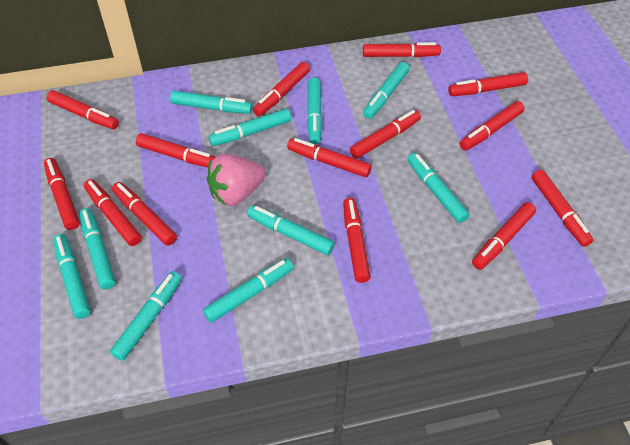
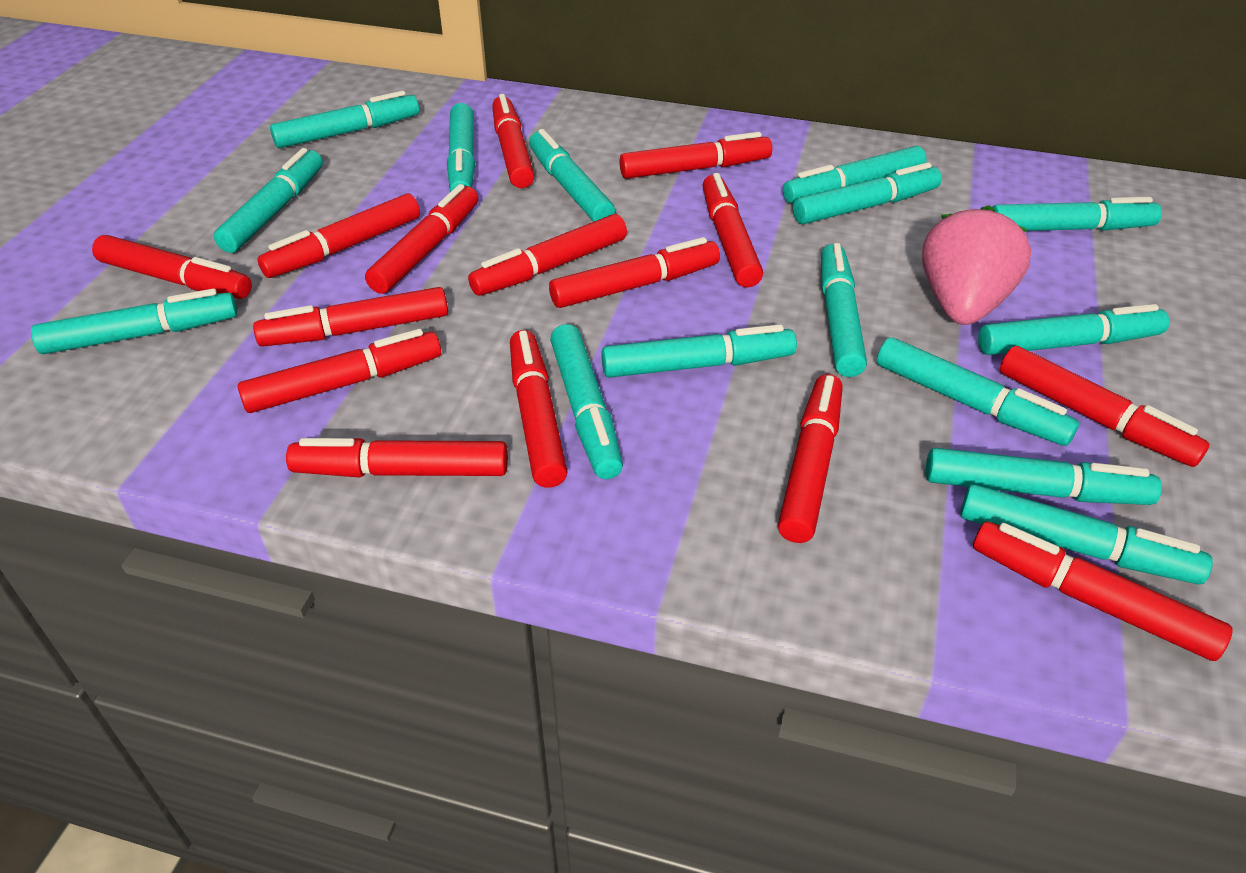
red marker: [44,158,80,230] [47,90,119,129] [84,179,142,246] [112,182,177,246] [136,133,215,168] [253,62,310,116] [287,138,372,177] [343,198,371,283] [350,110,421,159] [363,42,441,57] [448,72,528,96] [460,101,525,151] [472,202,536,270] [532,170,593,247] = 14 -> [92,235,252,299] [238,329,441,413] [253,287,448,347] [258,193,420,278] [286,438,508,478] [365,184,478,294] [468,214,627,296] [492,94,535,188] [510,330,568,488] [549,237,720,308] [619,132,772,179] [702,173,763,287] [778,374,843,543] [973,521,1233,661] [1000,346,1210,467] = 15
turquoise marker: [53,234,91,319] [79,208,115,290] [110,271,182,361] [170,91,253,114] [203,258,294,323] [209,109,291,146] [247,205,335,255] [307,78,322,144] [363,62,410,119] [407,153,470,223] = 10 -> [31,289,237,354] [214,148,323,253] [270,91,419,148] [447,103,475,192] [529,129,615,222] [550,324,623,479] [601,324,797,378] [783,146,927,203] [793,162,942,224] [821,243,867,377] [877,337,1079,446] [926,448,1162,505] [960,484,1213,584] [978,304,1169,355] [992,197,1162,231] = 15

